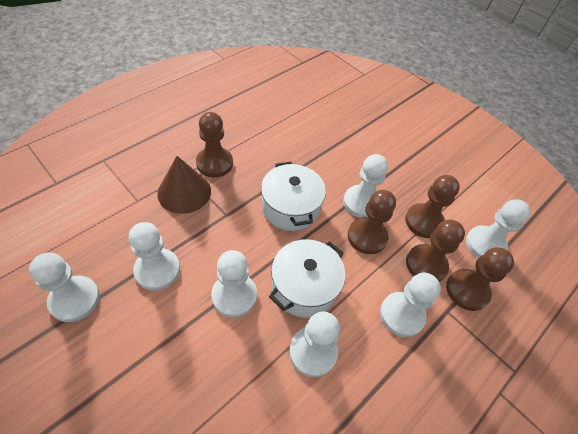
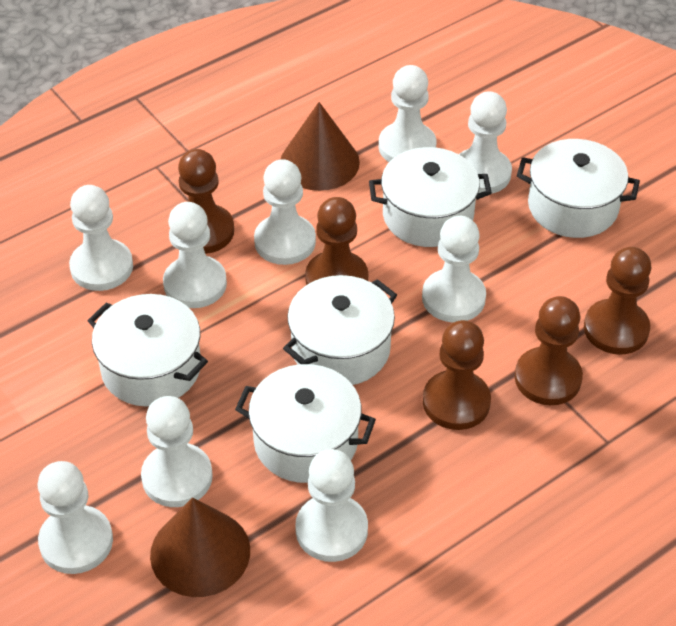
brown cone: [157,156,211,214] = 1 -> [150,497,250,597] [281,102,360,191] = 2
white pawn: [29,252,100,322] [129,222,180,291] [211,250,257,318] [289,312,340,377] [343,154,388,218] [380,272,441,337] [466,200,531,258] = 7 -> [38,461,113,574] [69,185,133,291] [141,396,213,507] [163,202,227,308] [254,159,316,265] [295,449,368,562] [379,65,436,162] [422,216,486,323] [459,91,512,193] = 9
white pot: [261,162,326,231] [269,239,345,318] = 2 -> [88,294,208,406] [235,364,376,483] [283,275,397,385] [369,147,492,247] [517,139,640,238] = 5

